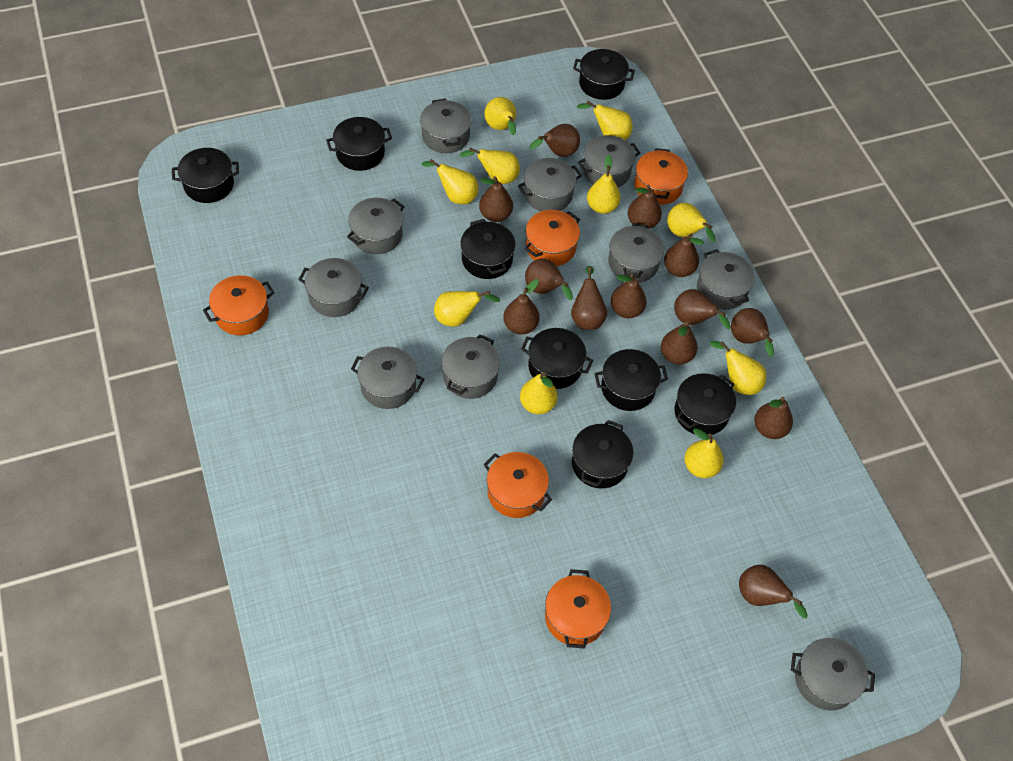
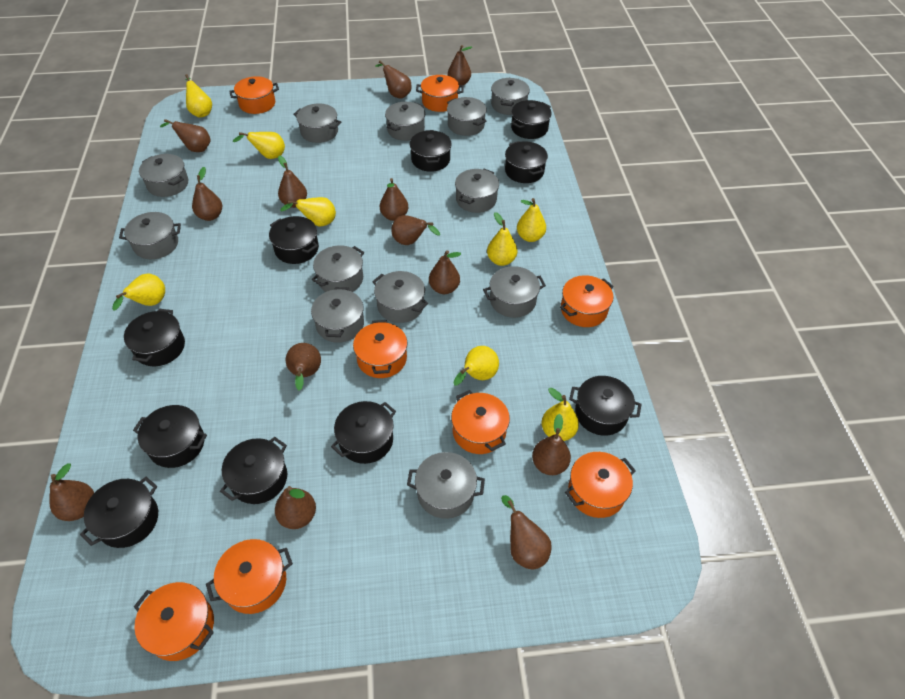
black pot: [172,148,239,203] [326,117,392,171] [460,219,516,279] [521,328,593,389] [572,420,633,488] [573,49,635,100] [594,349,668,411] [675,373,736,435] = 8 -> [80,477,158,548] [124,309,185,366] [133,405,207,468] [220,437,287,504] [269,216,319,264] [331,401,396,464] [410,130,452,172] [505,141,548,183] [511,100,551,139] [569,376,642,436] = 10
grey pot: [298,258,369,317] [347,198,405,254] [351,347,424,409] [420,98,472,153] [441,334,500,399] [518,158,582,211] [578,135,640,187] [608,223,664,283] [697,249,755,310] [791,638,875,710] = 10 -> [119,212,181,259] [139,154,189,197] [293,104,341,143] [311,287,364,343] [312,245,364,292] [372,271,428,323] [385,102,425,141] [407,452,485,519] [447,97,487,136] [455,169,499,213] [483,266,546,318] [491,78,530,115] = 12
orange pot: [203,275,274,335] [483,452,552,518] [524,210,580,266] [545,569,611,649] [634,148,688,205] = 5 -> [134,582,214,661] [206,539,293,614] [229,76,279,114] [353,320,407,378] [416,75,464,112] [451,390,510,454] [560,275,614,327] [565,452,636,518] = 8
yellow pear: [422,159,478,204] [434,291,500,327] [460,148,520,184] [484,97,516,135] [520,372,558,414] [577,101,633,140] [587,154,621,214] [667,203,715,242] [684,428,724,478] [710,341,766,395] = 10 -> [112,274,165,311] [185,74,212,117] [233,132,285,159] [280,197,336,226] [453,346,499,386] [487,212,517,266] [517,198,546,242] [541,388,579,441] = 8

